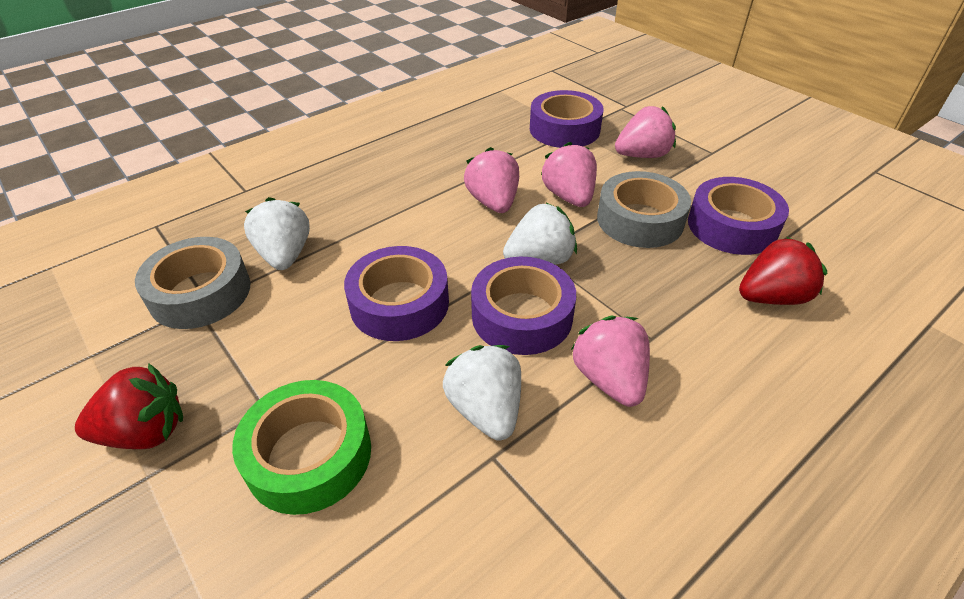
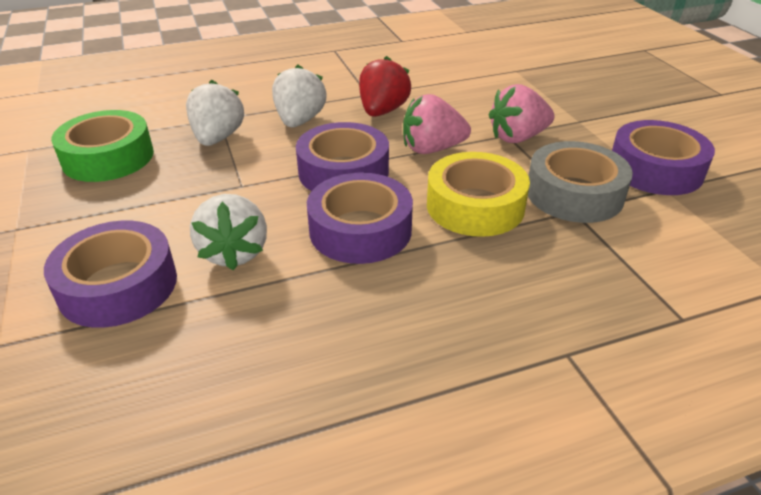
grey tape: [135,237,251,329] [597,171,691,248] = 2 -> [528,141,633,223] = 1
pink strawberry: [464,147,519,213] [541,142,597,207] [571,316,650,407] [615,106,676,158] = 4 -> [403,94,471,154] [489,84,555,143] = 2
red strawberry: [75,363,183,449] [739,237,827,305] = 2 -> [359,56,411,117] = 1
yellow tape: none = 0 -> [427,152,530,237] = 1

